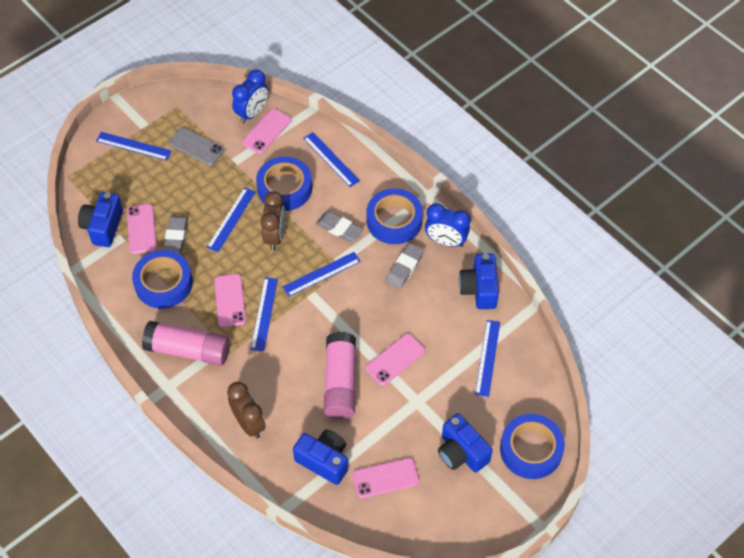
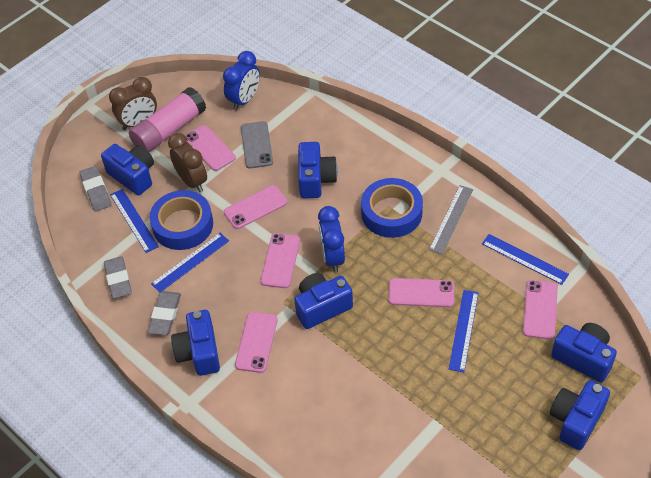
blue camera: [78,192,123,247] [293,430,348,485] [438,413,493,473] [459,253,499,309] = 4 -> [101,144,154,195] [171,310,220,376] [294,273,353,329] [298,142,338,198] [550,380,610,450] [551,323,617,383] = 6
blue ruler: [96,132,172,161] [207,187,256,252] [250,277,278,351] [283,252,361,297] [303,132,360,187] [475,320,500,397] = 6 -> [110,189,159,253] [151,233,229,293] [449,290,479,372] [482,234,569,285] = 4
blue tape: [132,250,193,308] [256,156,312,211] [367,189,423,244] [500,414,565,479] = 4 -> [149,190,213,250] [361,178,423,238] = 2
grey ruler: none = 0 -> [429,185,473,254] = 1
pink glue stick: [142,321,230,366] [324,332,356,419] = 2 -> [129,87,206,153] = 1
pink phone: [127,204,157,254] [214,274,246,327] [242,108,291,154] [352,458,419,498] [365,333,425,386] = 5 -> [185,125,236,171] [224,185,287,229] [235,312,278,373] [260,233,300,288] [388,278,454,307] [523,280,558,339] = 6

